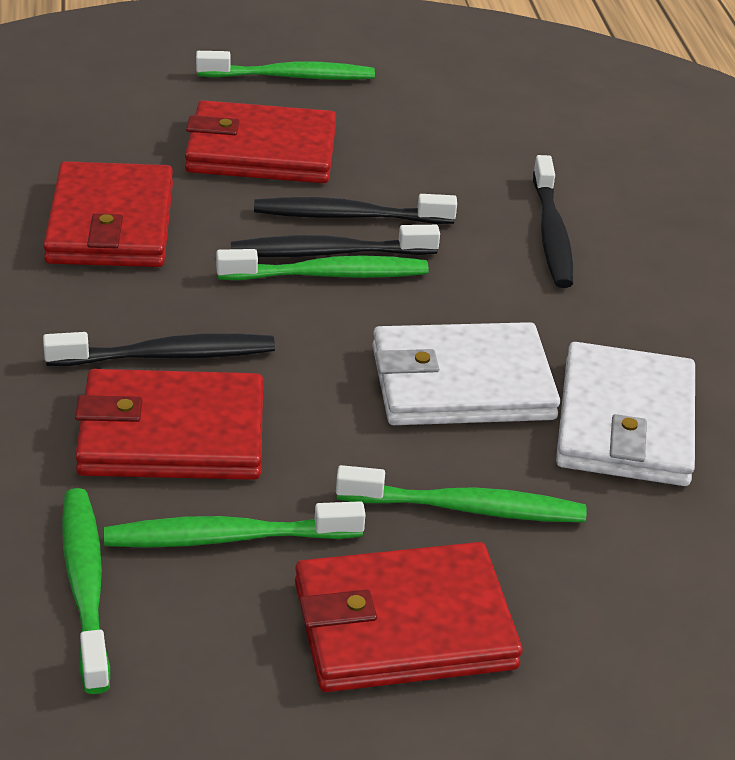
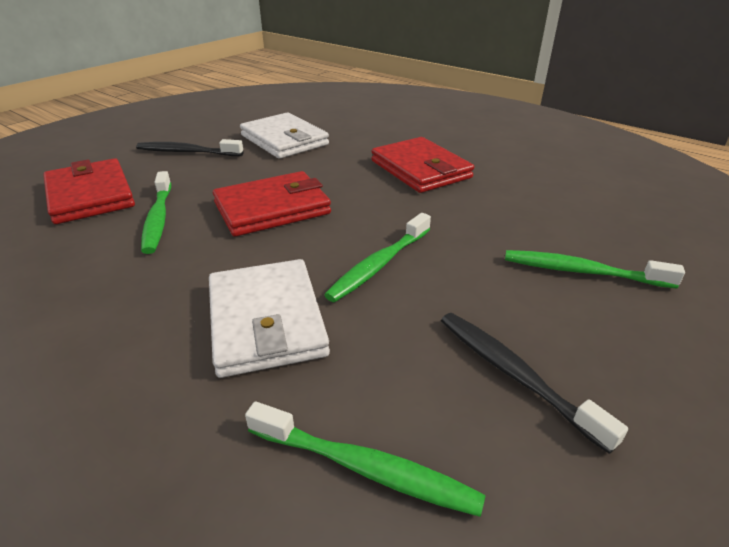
black toothbrush: [43,332,275,366] [231,225,440,257] [254,194,457,224] [533,155,573,288] = 4 -> [136,139,244,156] [441,313,628,454] = 2
green toothbrush: [62,488,110,694] [104,501,366,548] [196,51,375,80] [216,249,429,280] [336,465,587,522] = 5 -> [141,171,171,254] [245,401,486,517] [324,213,431,302] [505,250,685,288] = 4
red wallet: [43,161,173,267] [75,369,263,480] [185,100,336,183] [295,542,523,692] = 4 -> [43,158,135,224] [213,171,331,237] [371,137,474,193] = 3

